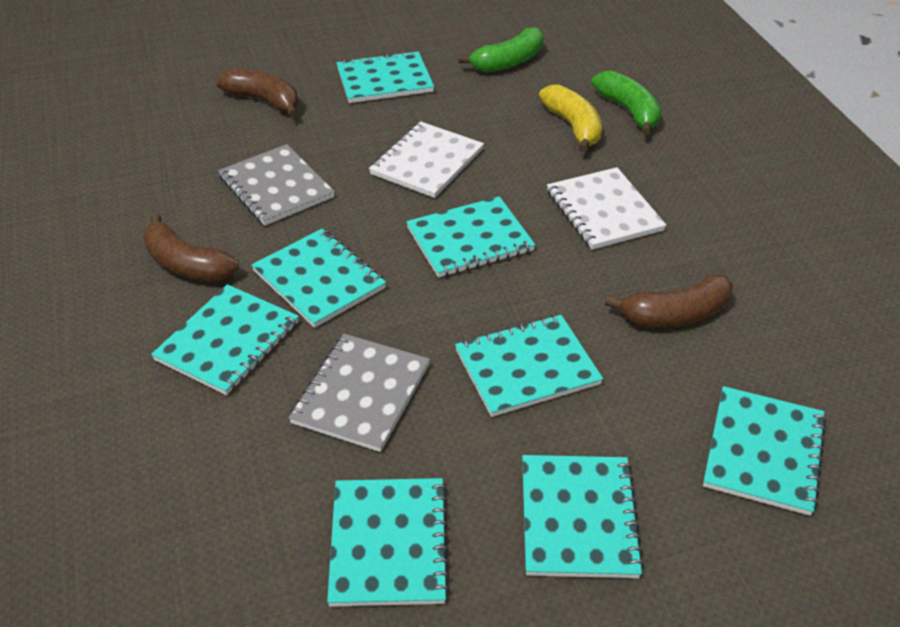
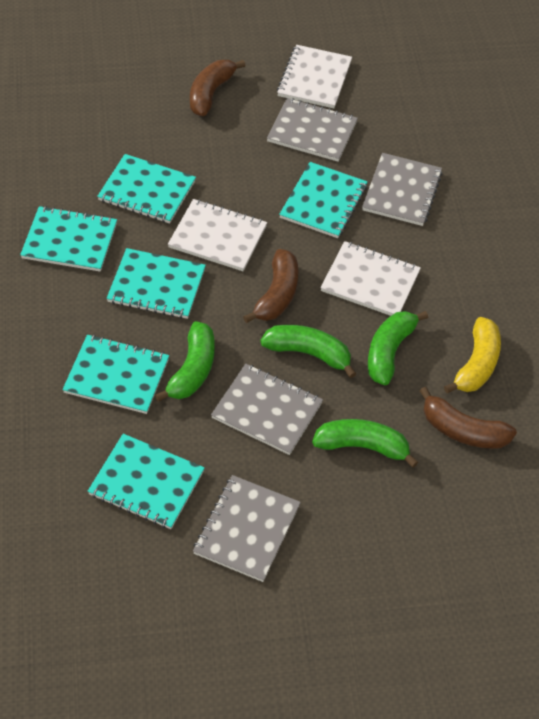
green banana: [459,27,544,72] [592,71,662,135] = 2 -> [155,321,215,402] [260,325,357,378] [312,419,418,468] [368,311,428,385] = 4
grey notebook: [218,144,335,226] [289,334,430,452] = 2 -> [193,475,301,582] [211,364,323,455] [267,98,358,162] [362,153,442,226] = 4
turquoise notebook: [151,284,299,395] [251,228,386,328] [327,478,450,607] [336,51,434,103] [406,196,535,278] [455,315,603,417] [522,455,644,578] [703,386,827,516] = 8 -> [20,206,117,272] [63,334,169,414] [88,434,205,529] [97,154,196,224] [107,248,206,319] [279,162,368,238] = 6
white notebook: [369,121,484,198] [547,167,666,250] = 2 -> [168,199,267,271] [277,45,352,108] [321,241,421,316] = 3

